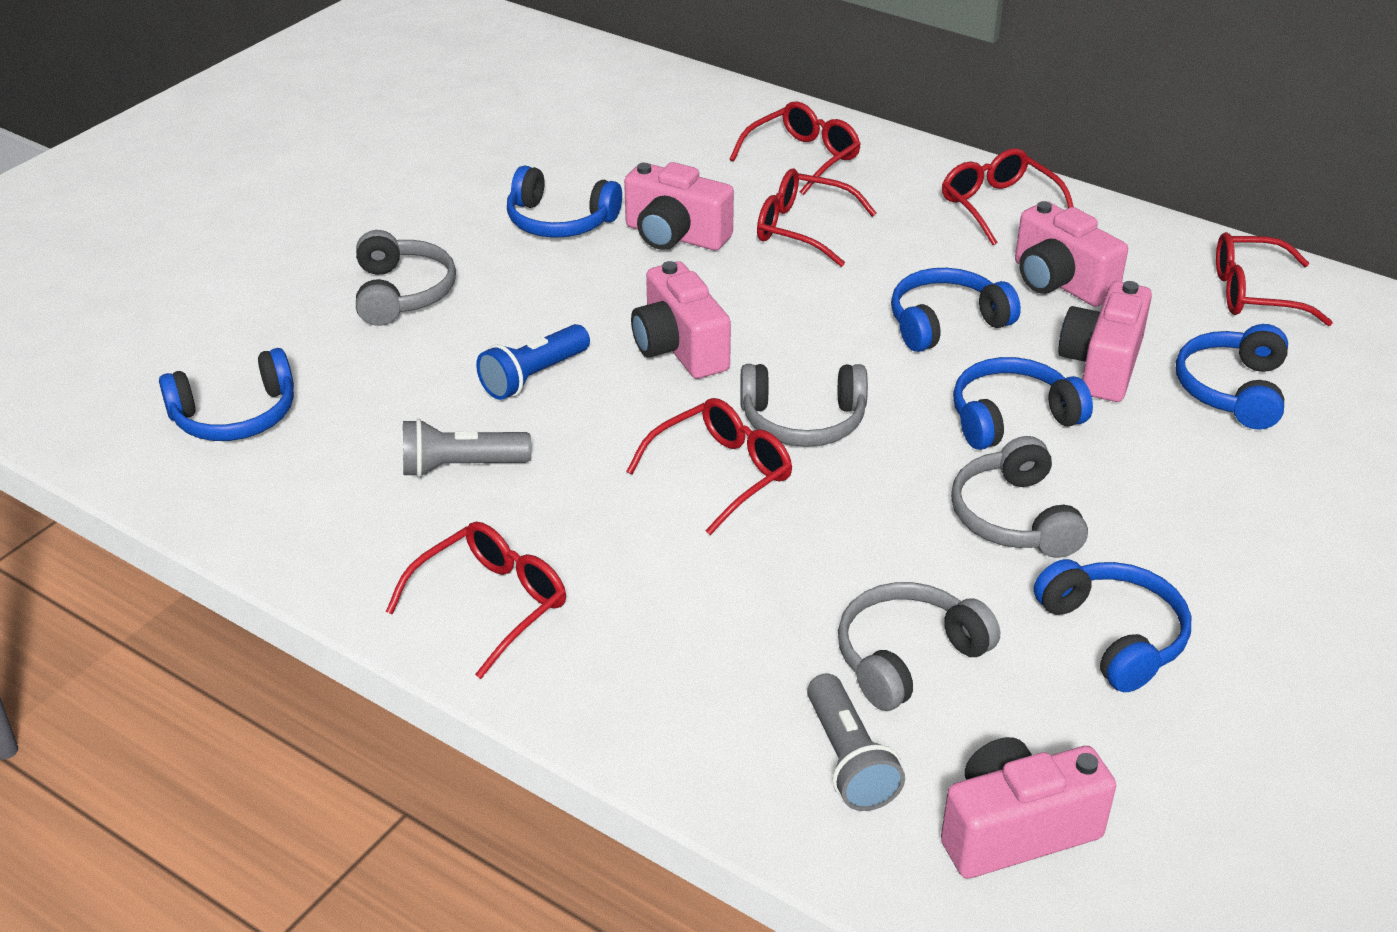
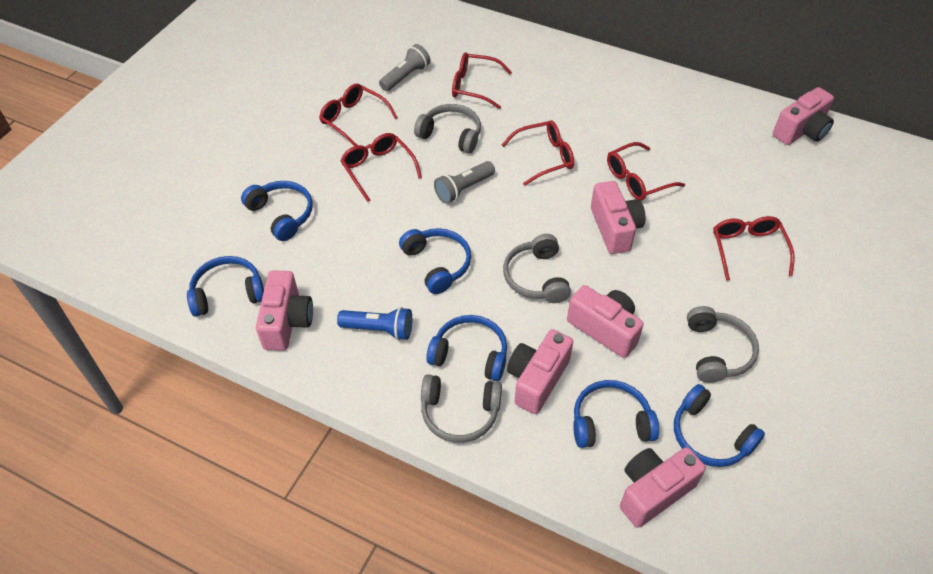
pink camera: [624,162,734,250] [631,261,731,379] [941,737,1116,879] [1015,201,1128,307] [1058,281,1152,402] = 5 -> [256,270,313,351] [507,329,573,414] [567,285,644,358] [591,181,645,254] [620,447,706,528] [773,87,834,145] = 6

